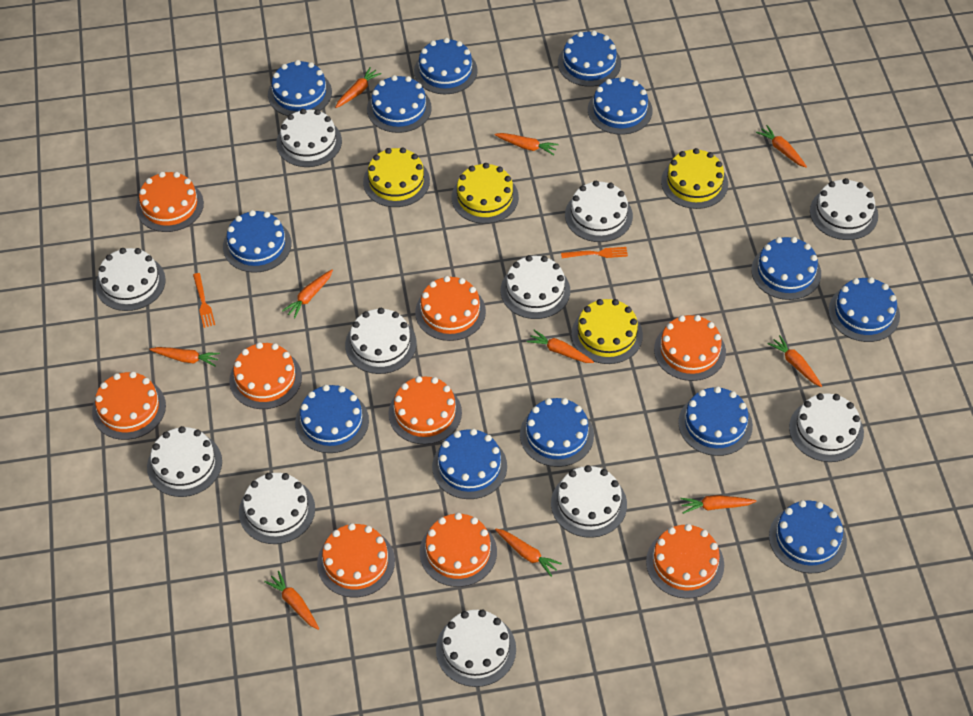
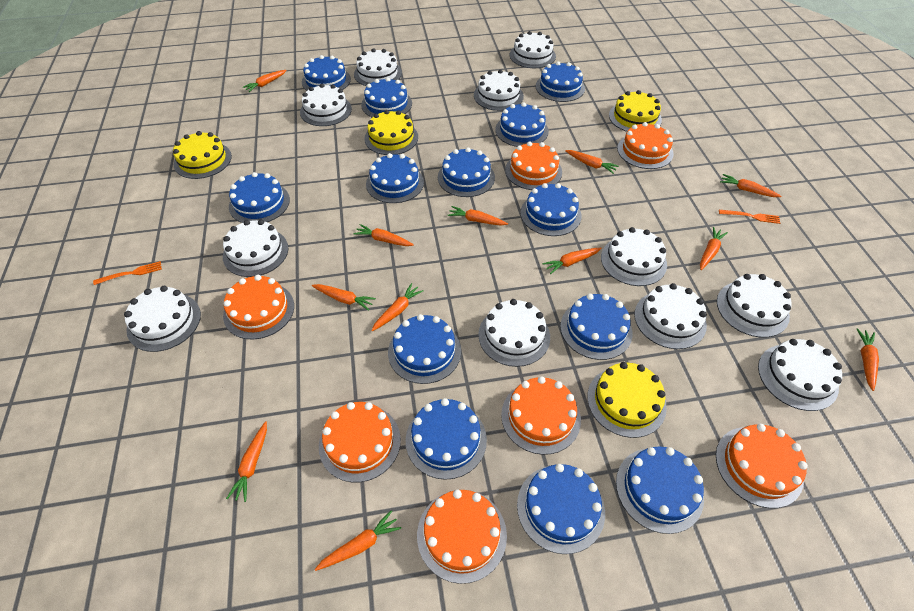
orange cake: [92,372,166,440] [136,172,204,232] [229,342,302,409] [317,523,395,597] [388,376,462,444] [415,276,486,341] [420,513,497,587] [646,524,724,599] [654,315,726,381] = 9 -> [223,275,294,339] [319,402,401,482] [417,490,507,584] [501,376,581,455] [505,142,562,190] [617,122,674,169] [716,424,808,508] = 7
orange carrot: [149,347,220,367] [264,571,319,630] [282,270,333,319] [335,67,382,108] [495,133,558,155] [495,529,562,577] [527,330,594,363] [680,495,757,514] [756,125,807,167] [768,335,822,387] = 10 -> [226,421,267,502] [243,70,287,92] [312,284,376,311] [314,511,401,571] [353,224,414,246] [371,283,424,331] [448,206,508,226] [543,248,602,274] [565,150,619,174] [700,227,728,270] [720,174,781,197] [857,328,879,391] = 12

